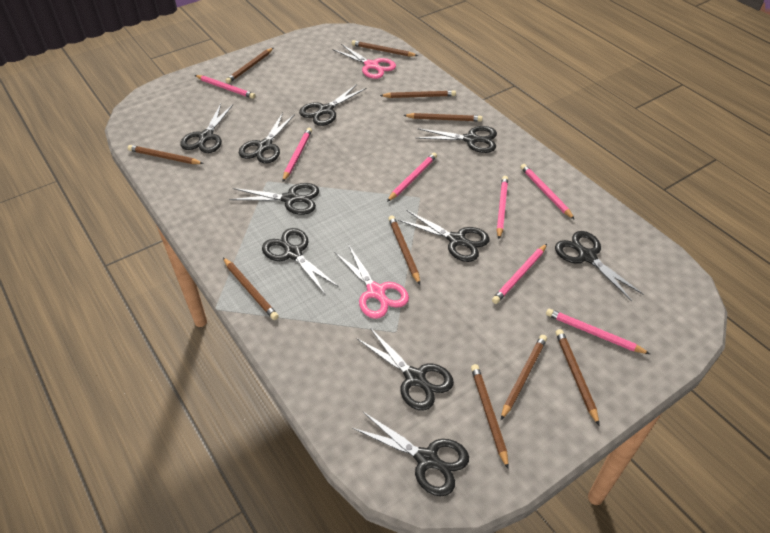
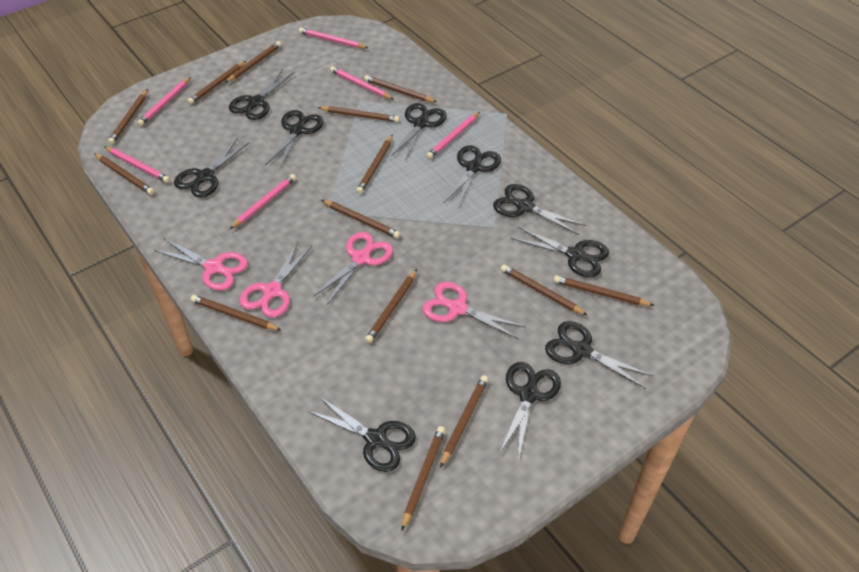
brown pencil: [128,145,204,164] [223,257,279,320] [225,48,273,84] [352,40,418,57] [380,90,456,98] [388,215,420,285] [403,113,483,122] [471,364,509,469] [501,335,547,420] [556,329,599,425] = 10 -> [94,153,154,195] [108,89,148,144] [187,61,246,104] [190,295,281,330] [225,41,281,83] [318,106,400,122] [322,200,400,238] [356,135,393,194] [364,75,437,102] [365,269,417,343] [402,426,445,530] [440,375,488,468] [501,264,588,316] [554,275,654,306] = 14
pink pencil: [195,75,255,99] [282,128,312,182] [387,153,437,202] [492,244,547,304] [497,176,508,239] [521,164,575,220] [546,308,650,354] = 7 -> [105,147,170,183] [137,77,191,126] [230,174,296,229] [299,28,368,48] [330,66,394,99] [426,112,480,159] = 6
pink scissors: [333,44,396,79] [334,244,409,319] = 2 -> [154,239,248,291] [239,241,312,318] [313,232,393,305] [422,282,526,339] = 4

